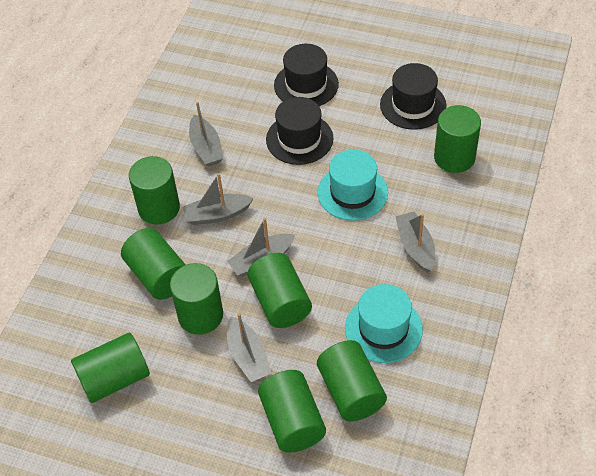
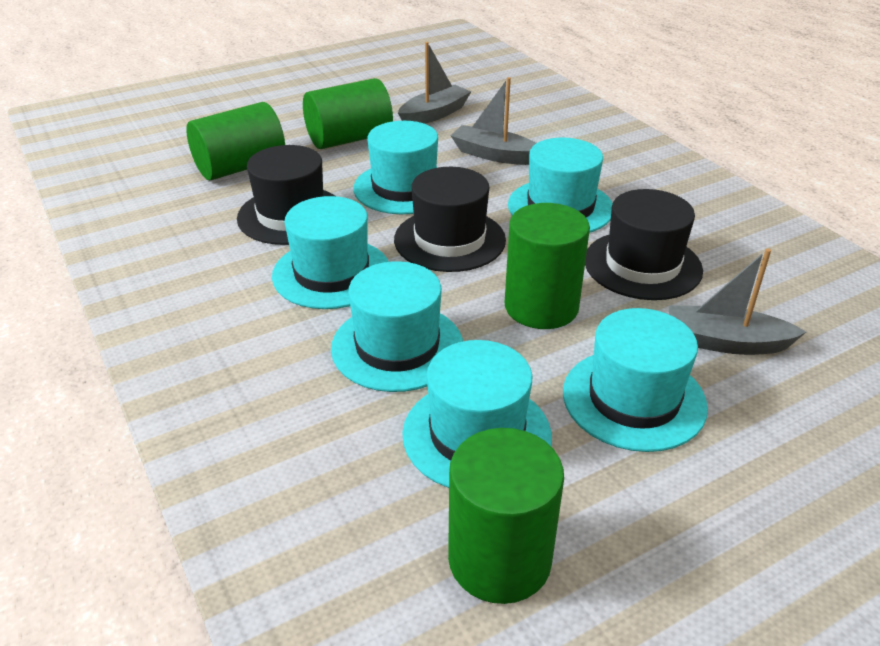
green cylinder: [71,333,150,403] [121,228,186,300] [129,156,180,225] [170,263,223,335] [248,253,312,328] [258,370,326,453] [317,340,387,421] [434,105,481,173] = 8 -> [186,102,285,180] [303,78,393,149] [448,428,564,604] [505,203,590,329] = 4
grey boat: [183,173,254,225] [189,102,224,167] [227,218,295,277] [227,313,272,382] [395,212,435,273] = 5 -> [398,42,471,124] [451,77,536,165] [669,248,806,355] = 3
turquoise hat: [318,150,388,221] [345,284,423,363] = 2 -> [272,196,389,309] [331,261,463,392] [353,121,438,214] [402,340,552,488] [508,138,613,233] [563,308,708,452] = 6

